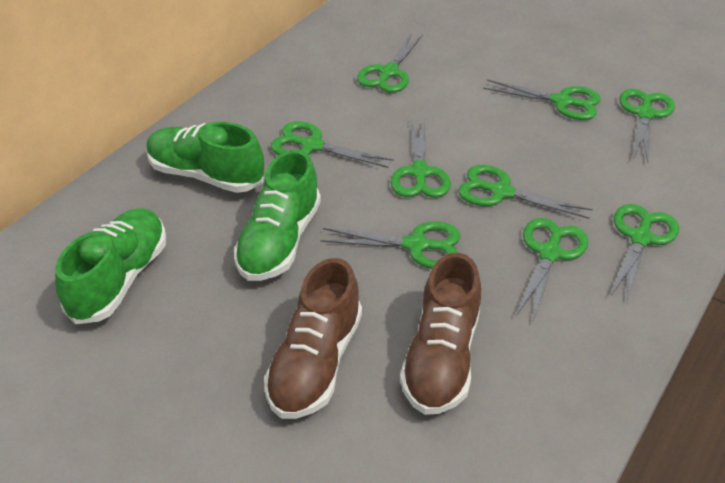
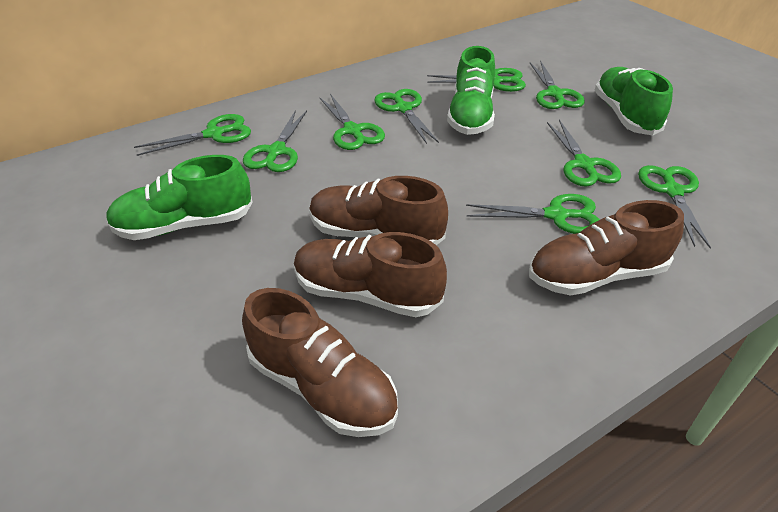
brown shoe: [264,258,362,419] [400,253,481,415] = 2 -> [242,288,398,437] [294,232,447,317] [309,176,448,245] [529,200,684,296] = 4

